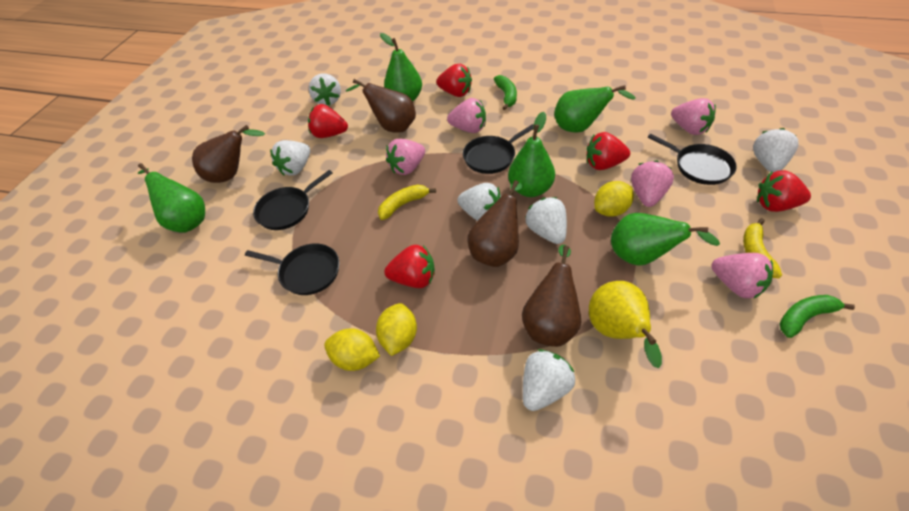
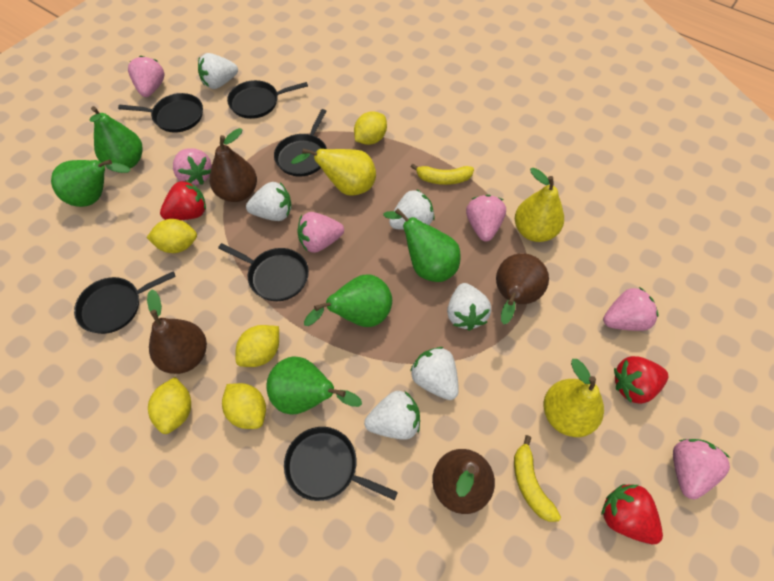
black pan: [245,243,339,295] [253,170,333,230] [463,124,534,174] [648,134,737,185] = 4 -> [74,271,176,334] [118,93,203,132] [218,243,309,301] [227,80,308,119] [274,109,327,177] [284,427,398,501] = 6
green banana: [494,75,517,110] [779,295,855,338] = 2 -> none = 0
pink strawberry: [386,139,425,175] [447,98,486,133] [631,161,674,207] [671,98,716,135] [712,253,773,299] = 5 -> [128,56,165,97] [173,148,212,185] [297,212,344,253] [466,195,506,242] [603,287,659,331] [673,439,730,499] = 6
red strawberry: [308,104,348,138] [384,245,435,288] [436,64,472,97] [586,132,630,170] [757,170,811,212] = 5 -> [160,180,206,220] [601,484,663,544] [614,356,668,404] = 3
yellow lemon: [324,328,380,371] [376,303,417,356] [594,181,634,217] = 3 -> [147,219,197,253] [148,377,191,434] [222,383,266,429] [235,325,279,367] [354,111,387,145] = 5
yellow pear: [589,281,662,368] = 1 -> [291,149,376,196] [515,168,564,242] [544,359,604,437] = 3

